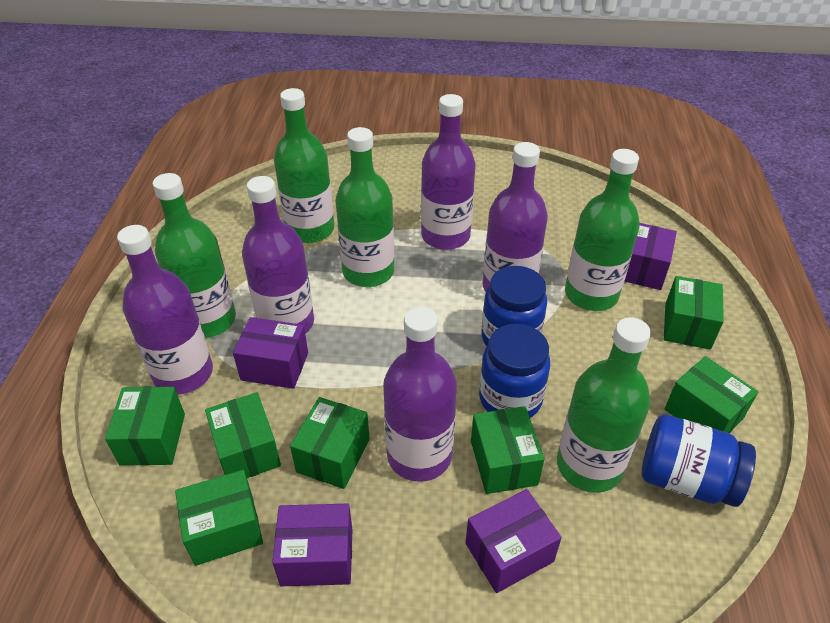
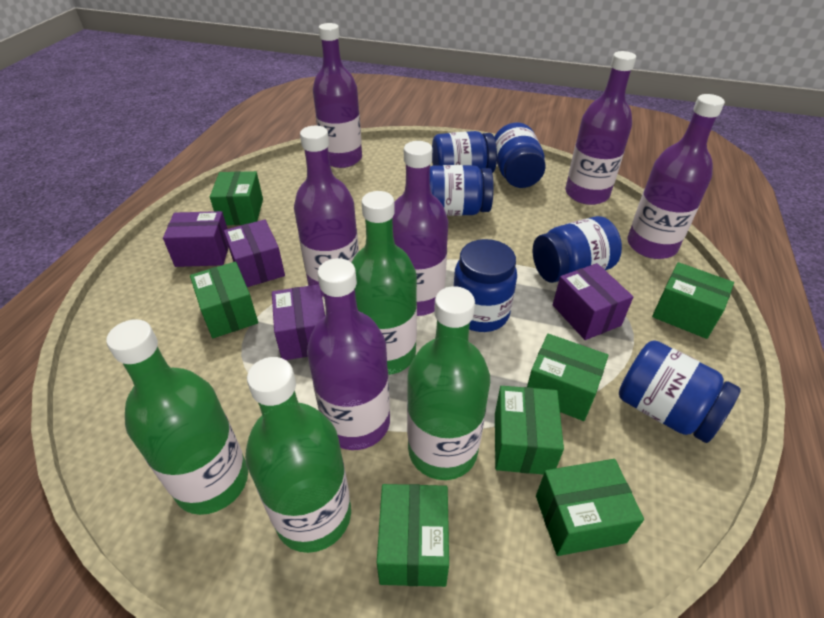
blue jar: [479,324,550,418] [481,266,547,346] [642,415,756,507] = 3 -> [430,165,494,216] [432,131,497,173] [453,239,517,332] [494,122,546,188] [533,216,622,283] [619,340,741,443] = 6
green bottle: [153,173,236,338] [274,88,334,243] [336,127,394,287] [557,317,651,493] [565,149,640,311] = 5 -> [106,319,248,515] [245,357,351,553] [352,191,417,375] [407,286,490,480] = 4
purple bottle: [117,225,213,395] [242,176,314,334] [383,307,457,482] [421,94,476,250] [483,142,548,292] = 5 -> [294,126,359,297] [307,258,390,450] [313,23,362,168] [392,141,449,316] [565,51,636,205] [627,94,725,259] = 6

